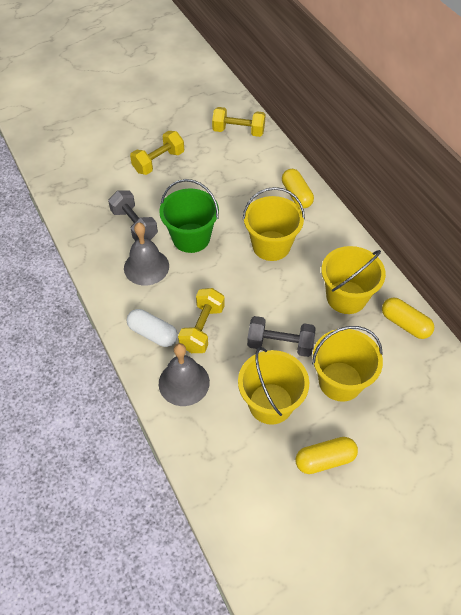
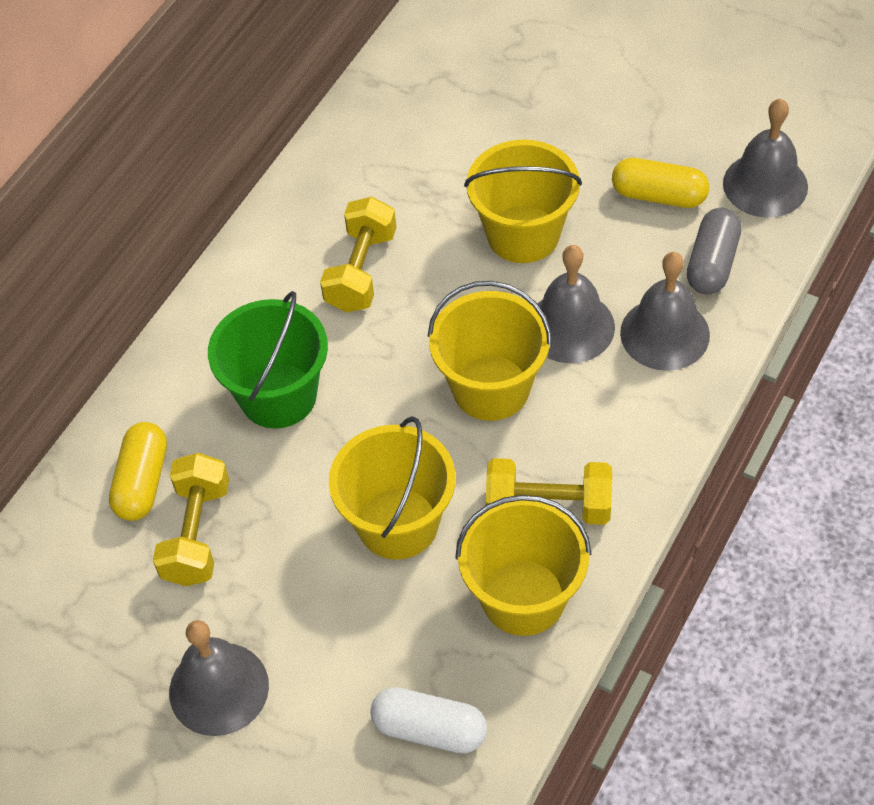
grey bell: [124,222,169,285] [159,343,210,406] = 2 -> [169,620,269,736] [537,245,615,363] [620,252,710,371] [723,98,808,218] = 4
grey capsule: none = 0 -> [687,208,742,294] = 1
grey dumbbell: [108,190,158,241] [247,316,316,357] = 2 -> none = 0
yellow capsule: [282,169,314,208] [295,437,358,474] [382,298,434,339] = 3 -> [109,422,167,521] [612,158,709,208] = 2

